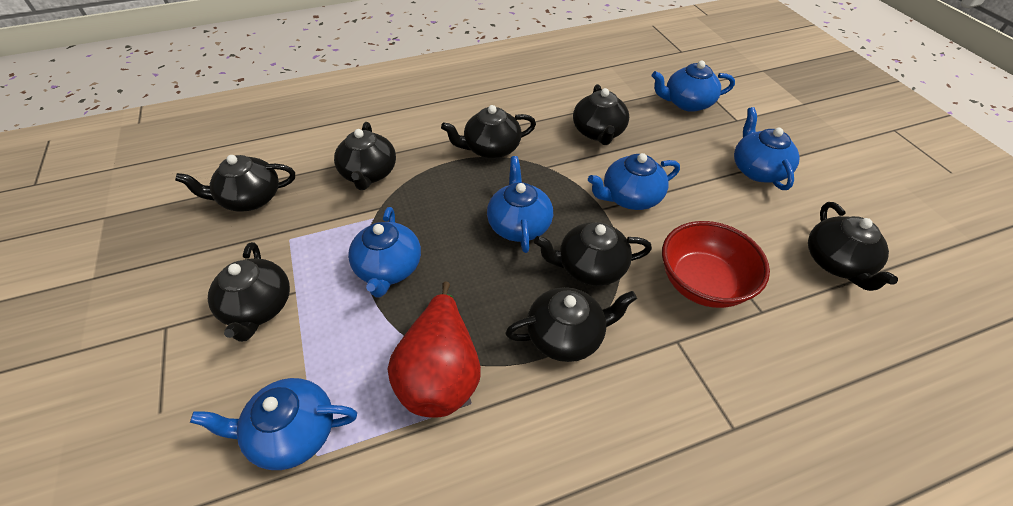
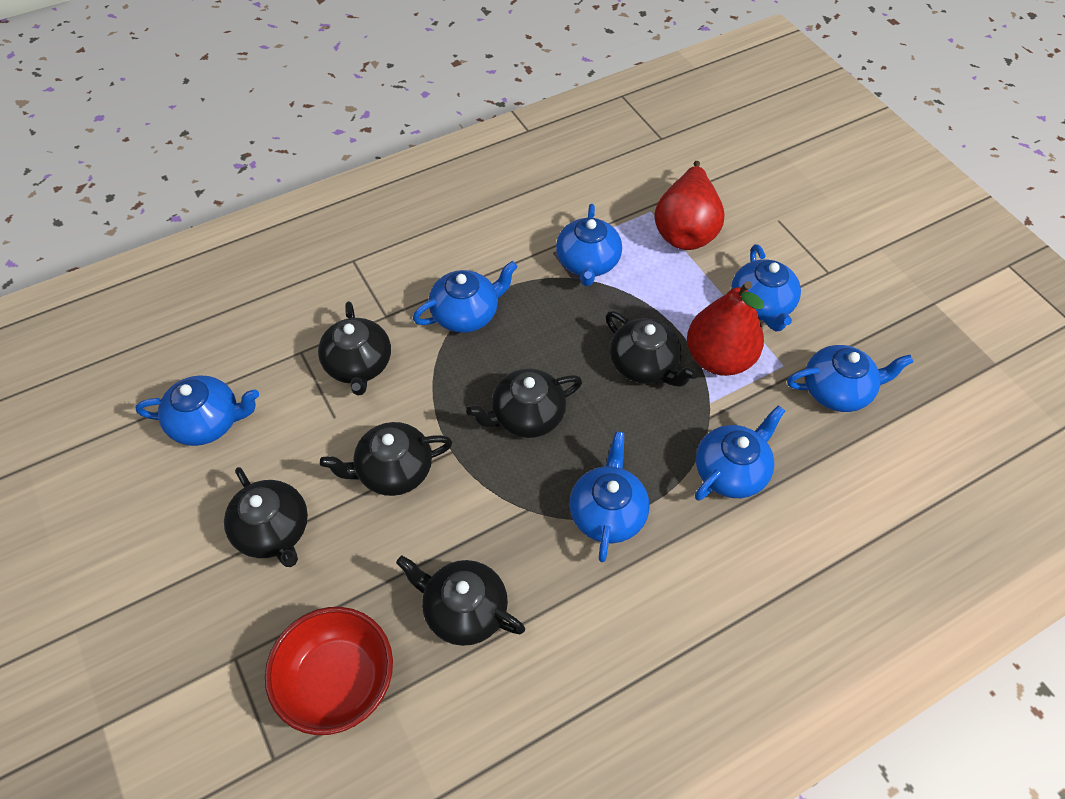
black teapot: [175,155,295,212] [208,242,290,342] [334,122,396,190] [441,105,536,159] [506,287,637,362] [534,222,652,286] [573,84,629,145] [808,202,898,291] = 8 -> [224,467,308,567] [318,301,391,396] [320,422,452,496] [396,556,525,646] [466,369,582,438] [606,311,698,387] = 6
blue teapot: [190,378,357,470] [348,207,421,297] [487,156,553,253] [588,153,680,210] [652,61,735,112] [734,107,800,190] = 6 -> [136,375,259,446] [413,261,518,333] [556,204,622,286] [569,431,649,562] [695,405,785,501] [731,244,801,331] [787,345,913,412] = 7
red pear: [388,281,481,418] = 1 -> [654,161,725,250] [687,281,764,376] = 2

